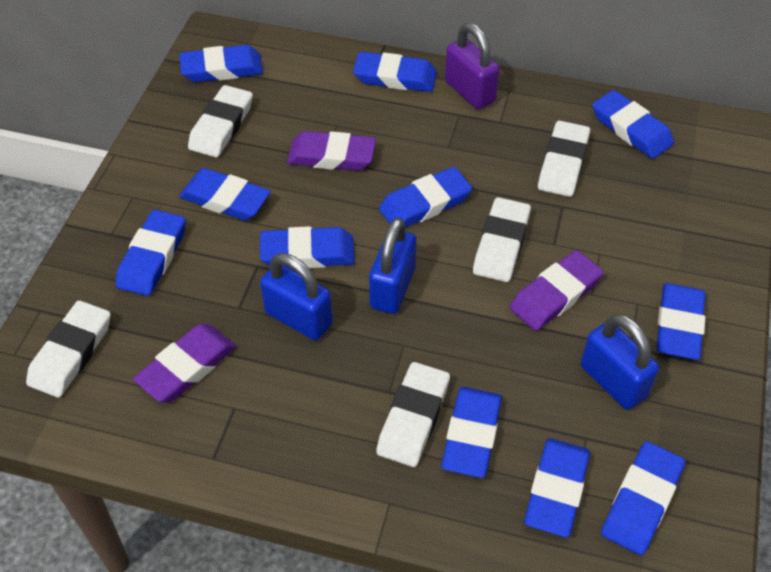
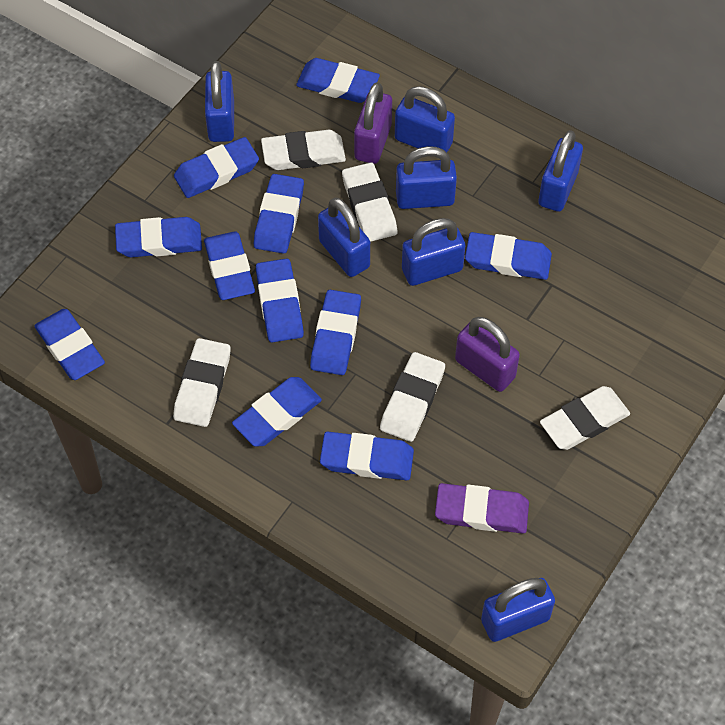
blue padlock: [260,253,333,340] [369,218,416,314] [581,314,659,410] = 3 -> [205,61,234,142] [318,197,370,277] [395,86,455,152] [396,146,457,209] [402,218,465,286] [481,578,555,642] [538,130,583,212] = 7
purple eraser: [133,324,236,402] [287,131,376,171] [510,250,603,331] = 3 -> [435,483,529,534] = 1
purple padlock: [445,23,500,109] = 1 -> [354,82,392,164] [455,317,520,392] = 2

